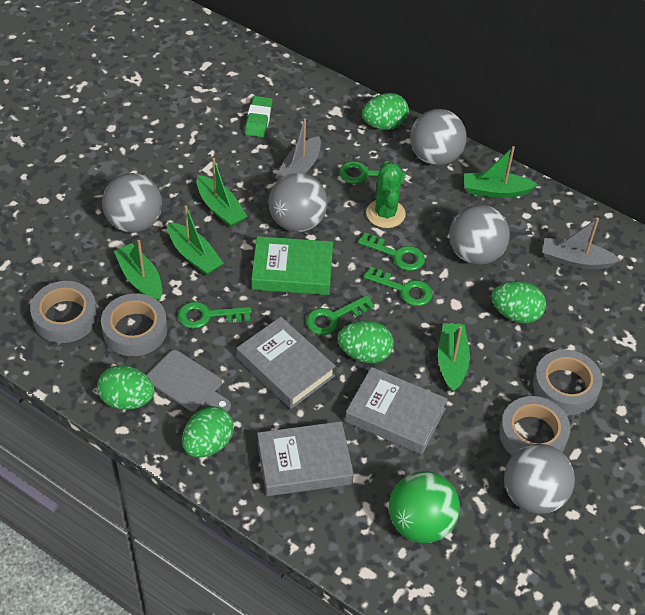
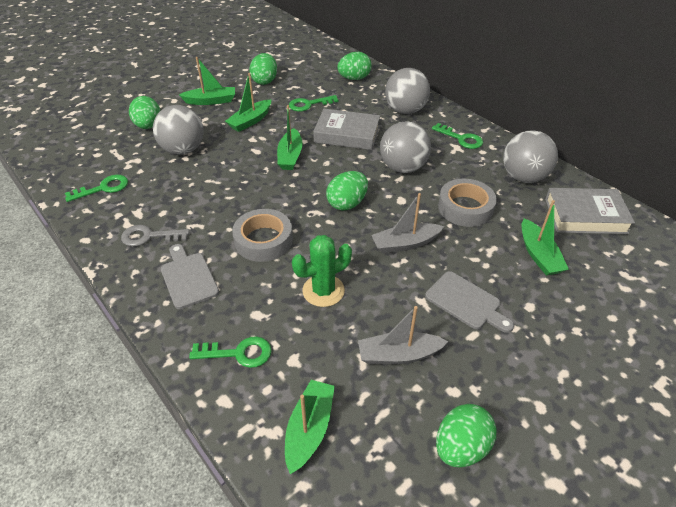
green ball: [389,471,460,543] = 1 -> none = 0
green book: [251,236,333,295] = 1 -> none = 0
green eraser: [245,96,272,137] = 1 -> none = 0
green key: [178,302,252,329] [306,295,375,335] [339,161,406,184] [358,233,425,271] [364,267,433,306] = 5 -> [65,175,128,202] [189,336,272,368] [289,95,338,111] [432,123,483,149] = 4
grey ball: [102,173,162,233] [268,173,328,232] [410,109,467,166] [449,205,510,265] [504,444,575,514] = 5 -> [153,105,204,155] [380,121,431,173] [385,68,430,114] [503,130,558,183] = 4
grey book: [237,317,336,409] [257,421,354,496] [345,367,448,454] = 3 -> [313,109,380,150] [545,188,635,234] = 2
grey cutting board: [146,350,231,412] = 1 -> [161,244,219,309] [425,271,514,333] = 2
grey key: none = 0 -> [121,225,189,247] = 1
grey tape: [30,281,98,343] [101,293,167,356] [499,396,571,456] [533,350,603,415] = 4 -> [232,209,293,262] [438,179,497,227] = 2

